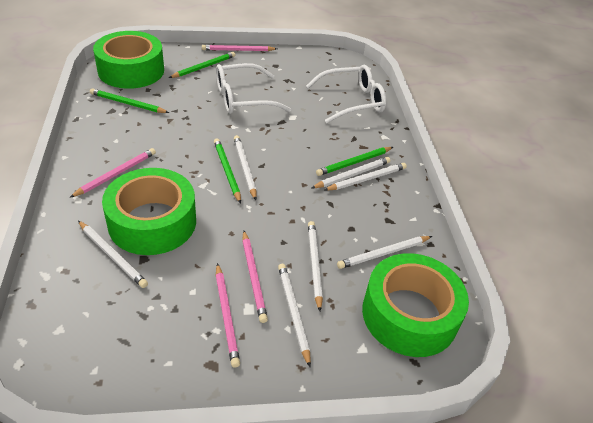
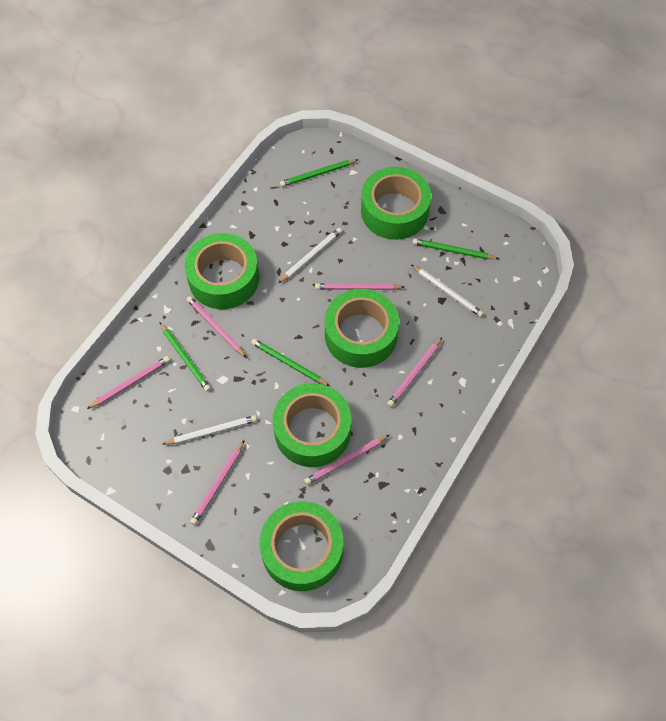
green tape: [93,31,164,89] [102,168,196,255] [362,253,469,357] = 3 -> [185,233,259,309] [260,501,343,591] [273,383,351,467] [325,289,399,368] [361,167,431,240] = 5
pink pencil: [69,148,156,198] [202,45,277,51] [216,263,240,368] [242,231,268,323] = 4 -> [87,356,170,409] [187,296,247,358] [190,440,245,525] [304,435,389,485] [315,283,404,290] [387,337,442,407] = 6
white glasses: [216,63,291,114] [306,65,386,123] = 2 -> none = 0
white pencil: [78,221,148,288] [234,135,257,200] [278,264,311,367] [308,221,323,311] [312,157,390,188] [325,163,407,191] [337,236,432,269] = 7 -> [163,415,257,445] [279,228,342,283] [411,265,484,317] = 3

